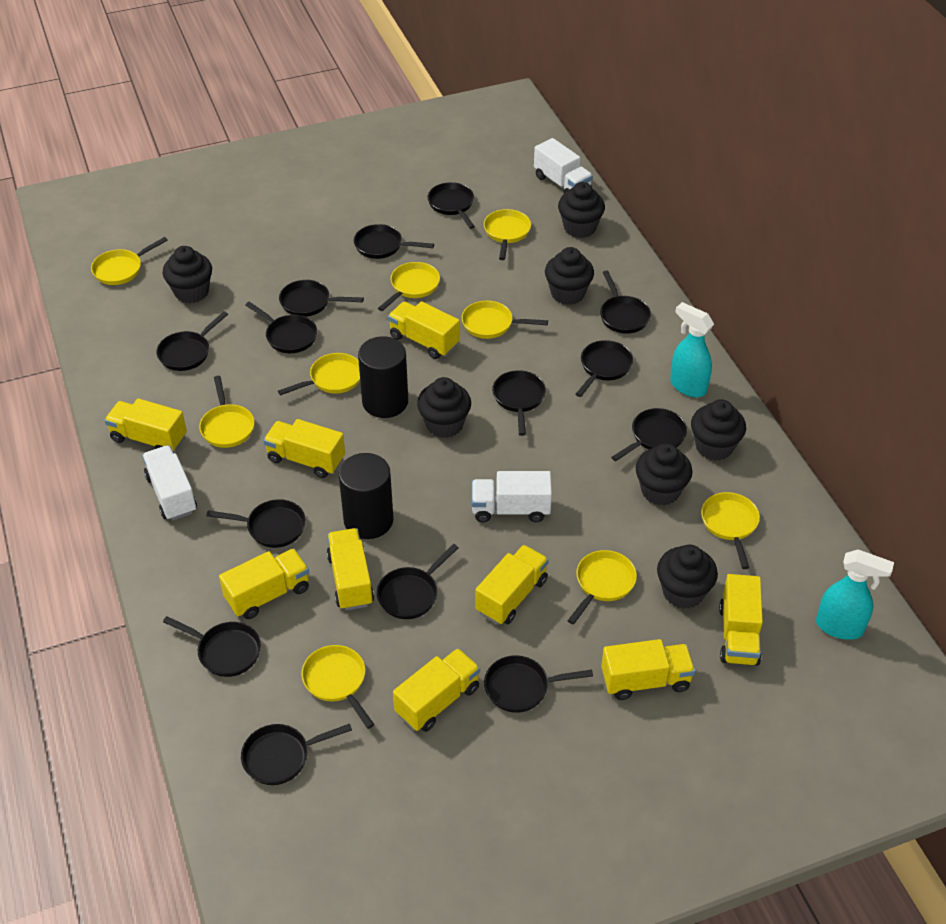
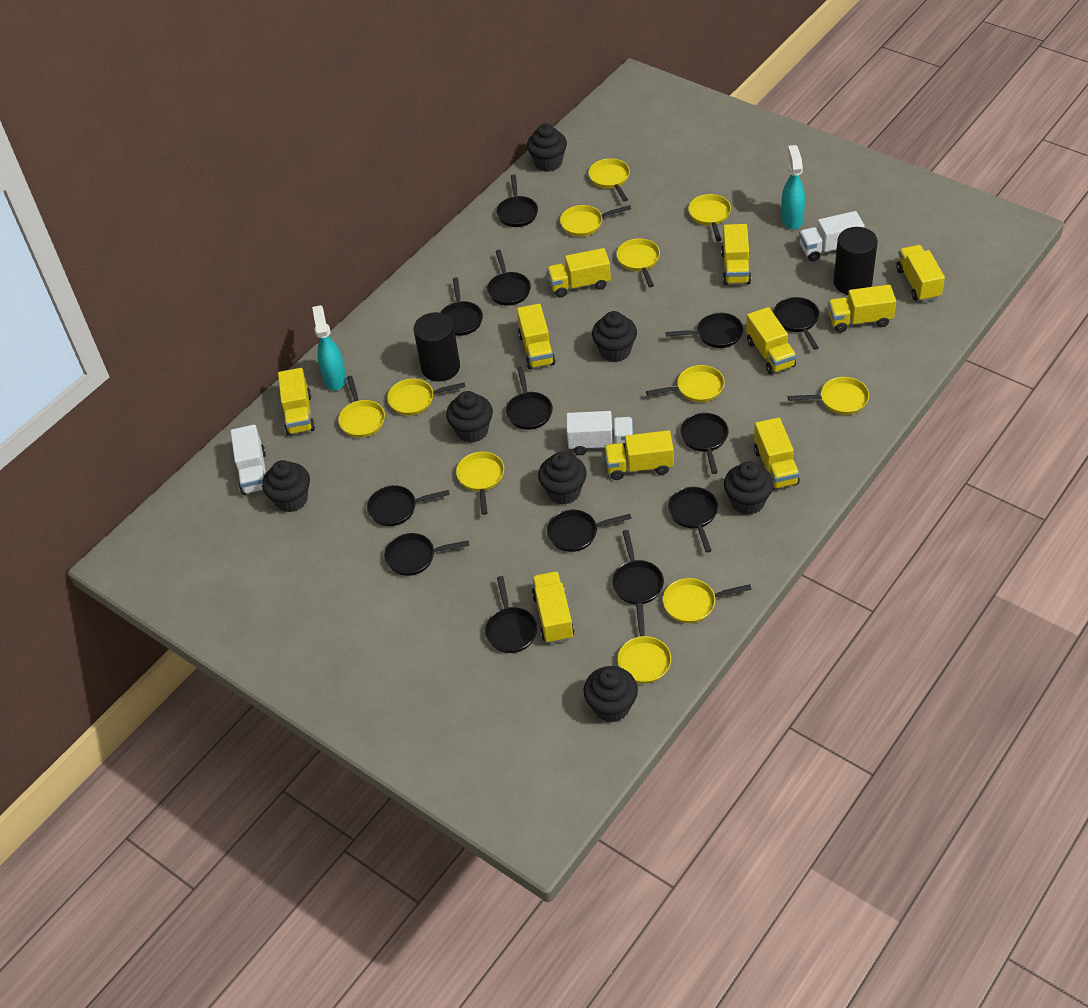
black pan: [157,311,228,371] [163,616,261,677] [206,499,306,548] [241,724,352,785] [245,302,317,353] [279,280,364,317] [354,224,434,259] [377,544,458,619] [427,182,475,229] [484,655,593,713] [492,370,546,436] [576,340,633,397] [600,270,651,334] [612,408,687,461] = 14 -> [367,485,450,526] [384,533,469,576] [440,278,483,336] [485,576,537,653] [487,250,531,306] [496,174,538,227] [506,366,553,430] [547,510,631,552] [612,530,664,604] [666,313,743,348] [668,487,718,553] [680,413,729,474] [773,297,819,350] = 13
yellow pan: [91,237,168,285] [199,376,255,448] [278,353,360,396] [301,645,375,729] [378,262,440,311] [462,301,548,339] [484,209,531,260] [567,550,637,625] [701,492,760,569] = 9 -> [338,376,385,438] [387,379,465,416] [456,452,504,515] [560,205,631,237] [588,158,630,202] [616,238,660,288] [617,603,671,684] [646,365,725,402] [663,578,752,623] [688,194,731,241] [788,377,869,415] = 11
yellow truck: [105,398,187,452] [219,549,309,619] [263,419,345,478] [326,528,374,610] [388,301,460,359] [393,648,480,732] [475,545,549,625] [601,639,695,700] [719,574,763,666] = 9 -> [278,368,315,436] [517,304,556,370] [532,571,574,644] [547,248,611,297] [604,430,674,480] [721,224,751,285] [746,307,796,375] [754,417,800,490] [828,285,896,333] [896,245,945,302] = 10

